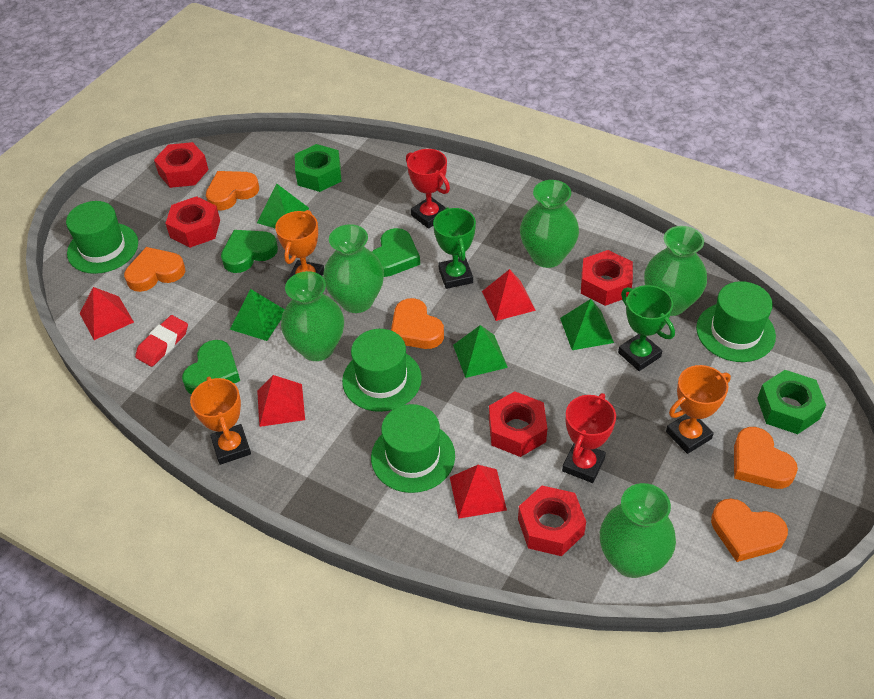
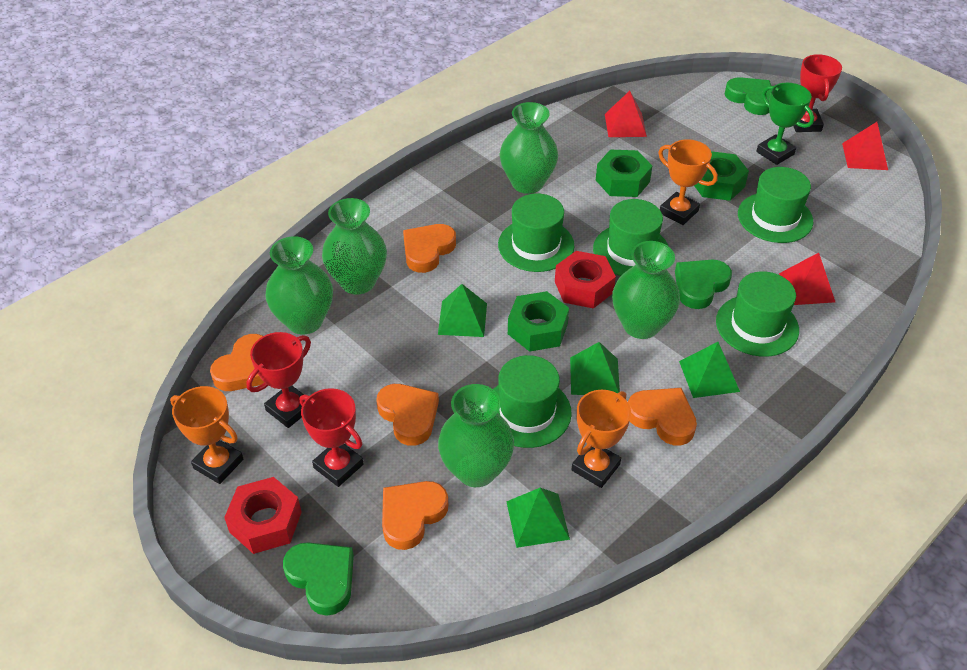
green hat: [66,201,138,274] [342,329,422,412] [371,404,455,493] [696,281,776,362] = 4 -> [493,355,572,448] [498,194,575,272] [593,199,668,276] [716,271,799,357] [738,167,813,243] = 5
green nut: [295,144,342,192] [757,370,826,434] = 2 -> [508,291,569,352] [596,150,652,197] [694,151,749,201] = 3
green trophy: [433,207,476,289] [618,285,675,371] = 2 -> [756,83,814,165] = 1
red eraser: [135,315,188,367] = 1 -> none = 0
red nut: [154,142,209,188] [165,196,220,248] [489,391,547,457] [518,486,586,556] [581,250,633,306] = 5 -> [224,477,302,554] [555,251,616,309] = 2
red pyramid: [80,287,134,340] [257,375,305,427] [450,465,507,519] [482,269,536,321] = 4 -> [605,91,647,137] [779,253,835,305] [842,122,888,170] = 3
red trophy: [406,149,450,229] [562,393,616,483] = 2 -> [246,332,311,428] [300,388,363,487] [793,54,842,132] = 3

